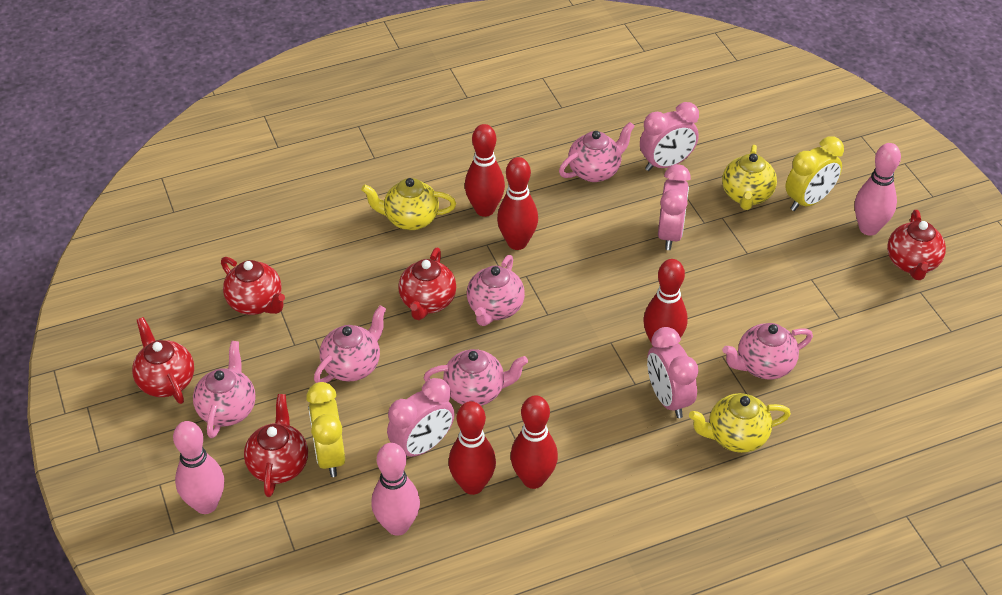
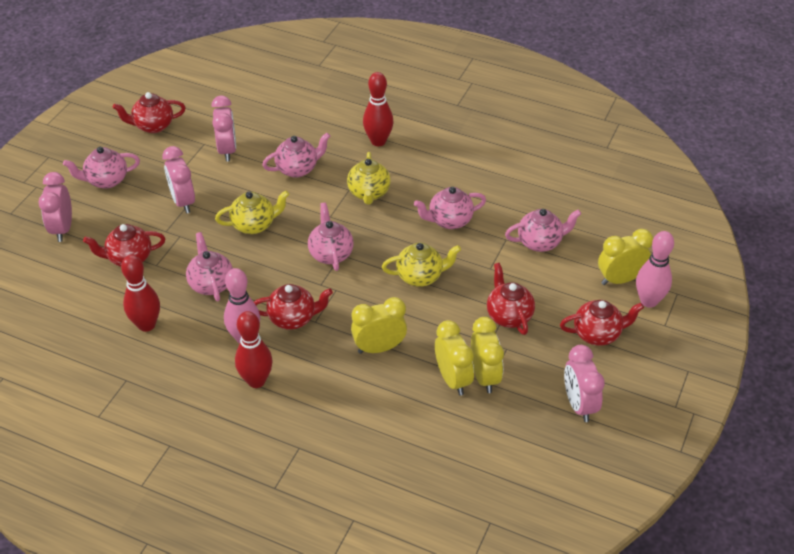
pink bowling pin: [173,421,224,514] [371,443,420,536] [855,143,901,236] = 3 -> [224,268,260,344] [636,231,674,308] = 2
red bowling pin: [448,401,496,495] [465,124,505,217] [497,157,538,250] [510,395,558,489] [644,259,687,342] = 5 -> [121,255,160,332] [235,311,273,388] [363,72,394,146] = 3
yellow clock: [306,382,345,477] [785,136,844,211] = 2 -> [351,297,407,354] [435,320,474,396] [471,317,504,393] [598,229,653,285] = 4

